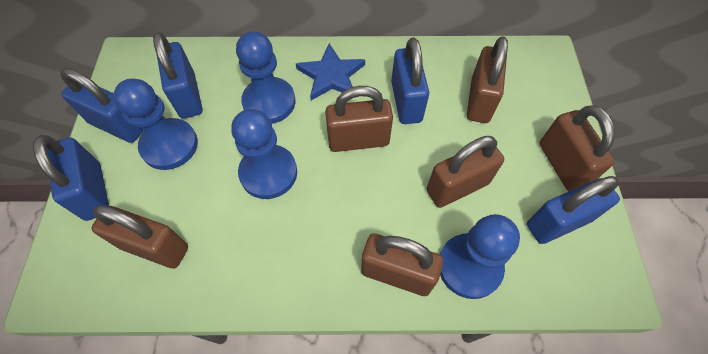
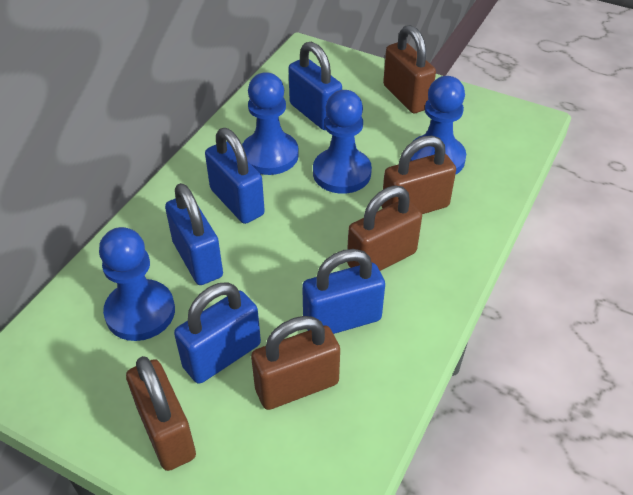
blue star: [296,43,365,100] = 1 -> none = 0
brown padlock: [91,205,188,269] [325,86,393,152] [361,233,443,296] [427,136,504,208] [467,36,508,123] [540,105,615,191] = 6 -> [126,356,196,471] [251,316,340,410] [347,186,422,271] [382,136,456,214] [383,25,436,113] = 5

